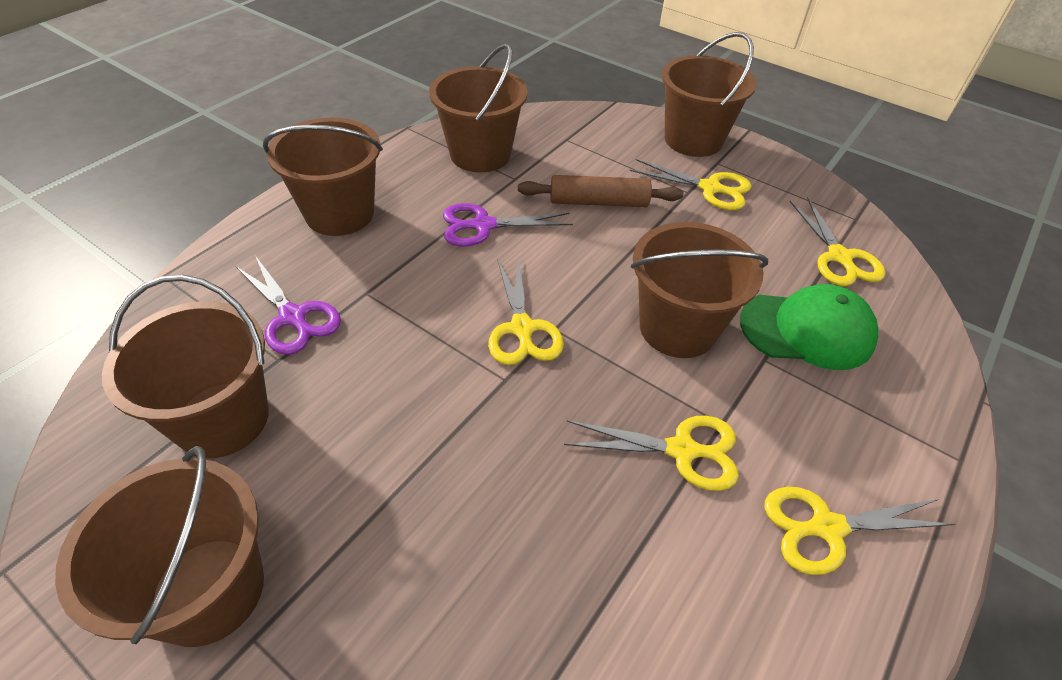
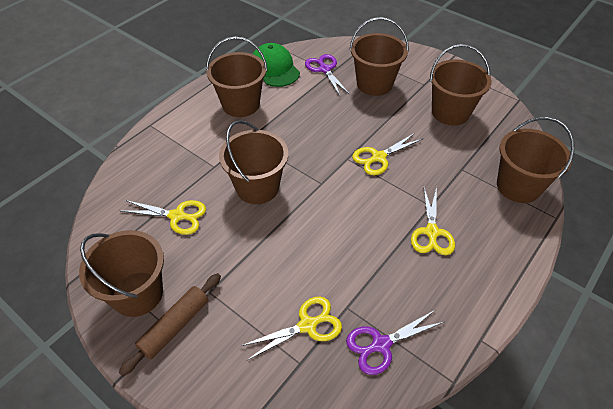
yellow scissors: [488,257,564,365] [564,416,739,491] [630,159,751,210] [764,487,955,575] [790,198,886,286] = 5 -> [121,200,206,235] [241,297,342,360] [352,133,422,175] [411,187,455,255] = 4

